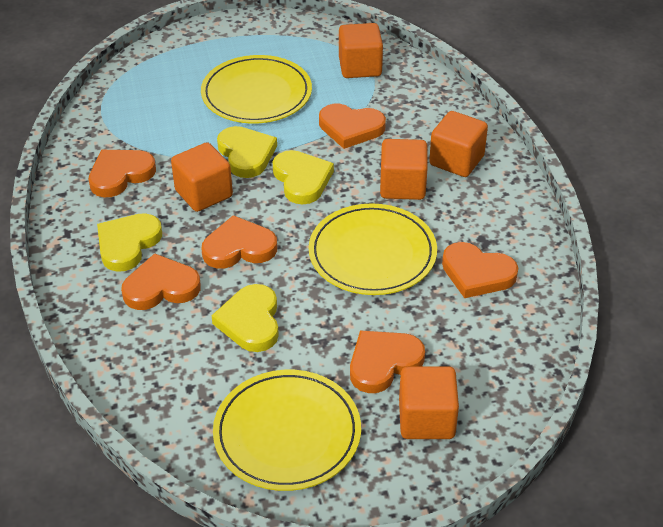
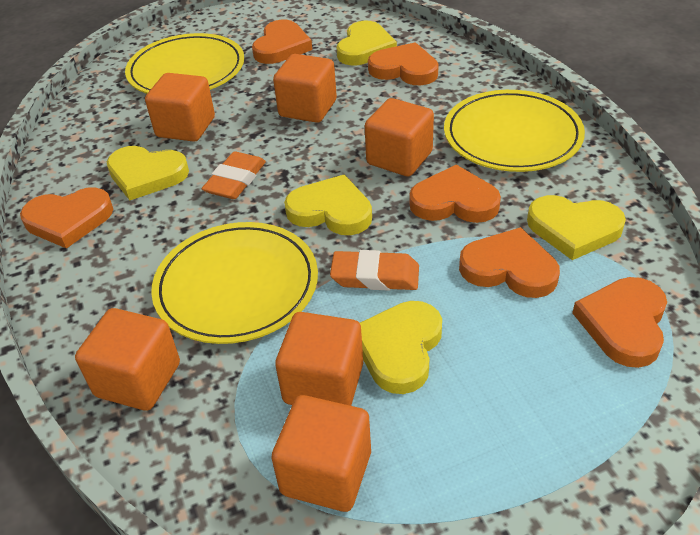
orange cube: [171,142,233,212] [339,23,383,78] [380,139,428,200] [399,366,459,439] [429,111,488,177] = 5 -> [75,308,180,411] [145,73,215,142] [271,395,371,512] [273,54,337,123] [275,312,363,406] [365,98,434,176] = 6
orange eraser: none = 0 -> [201,152,266,199] [330,250,419,291] = 2
yellow heart: [97,213,162,272] [211,284,279,352] [217,126,277,178] [273,150,334,205] = 4 -> [107,146,189,200] [284,175,372,235] [337,21,397,65] [360,301,442,394] [527,195,626,260] = 5

